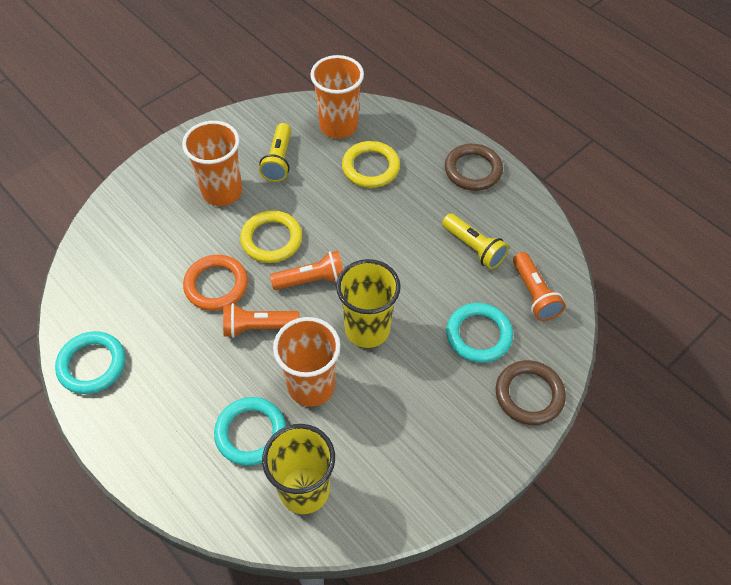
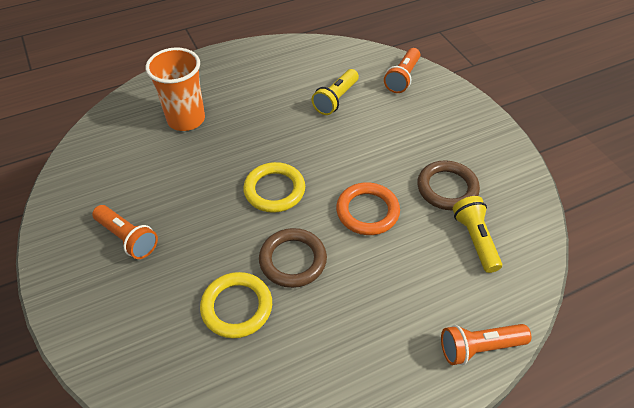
orange cup: [182,121,242,206] [273,317,341,407] [310,55,364,139] = 3 -> [146,48,205,131] = 1
turquoise ring: [55,331,125,394] [214,397,286,466] [446,303,513,363] = 3 -> none = 0
yellow cup: [262,424,335,514] [336,259,401,348] = 2 -> none = 0

